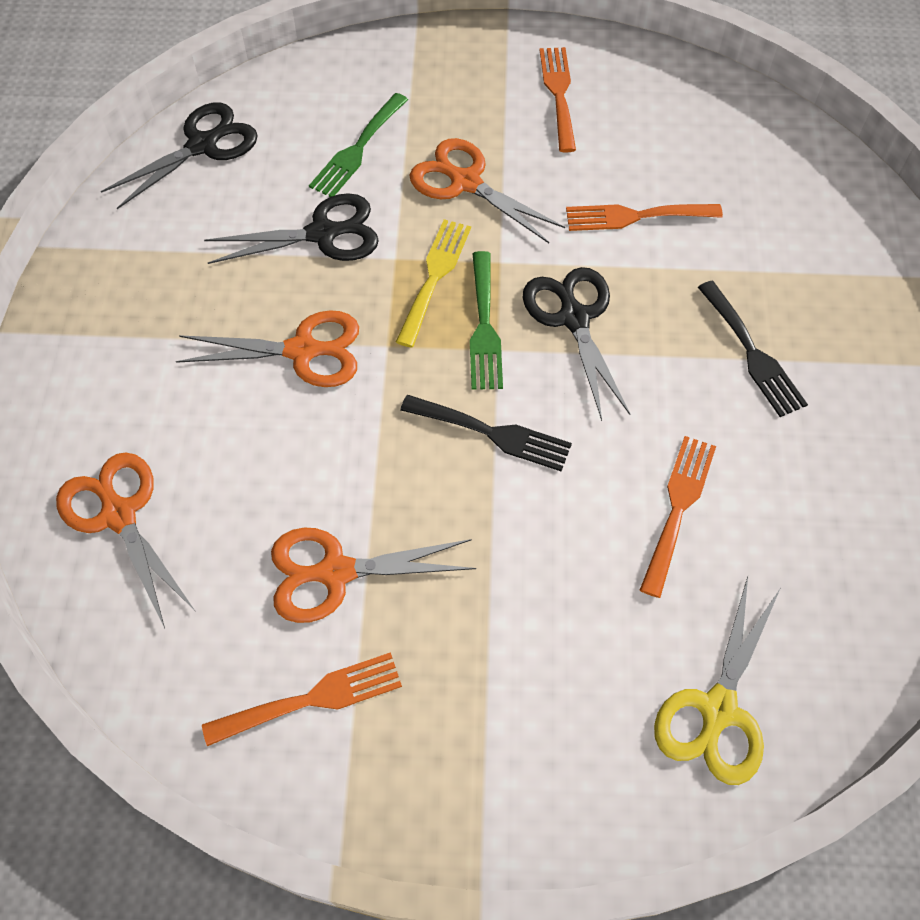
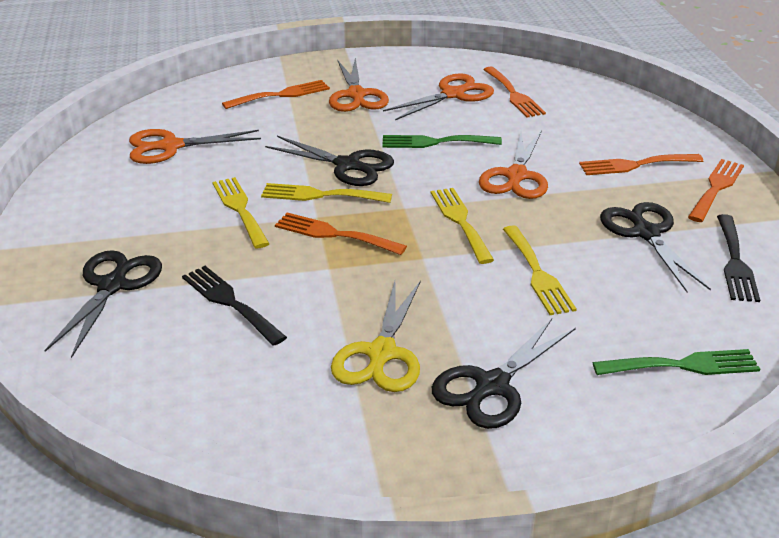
black scissors: [101,103,258,209] [204,193,379,264] [522,267,630,421] = 3 -> [44,250,162,358] [265,136,394,186] [432,319,576,429] [600,202,711,292] = 4
orange fork: [202,652,402,746] [540,47,576,152] [566,204,723,231] [640,436,716,598] = 4 -> [222,80,330,109] [275,212,407,255] [483,67,546,118] [579,154,704,175] [688,159,744,222] = 5
yellow fork: [396,219,471,348] = 1 -> [212,177,269,248] [261,183,392,203] [431,188,494,264] [503,225,577,315] = 4

